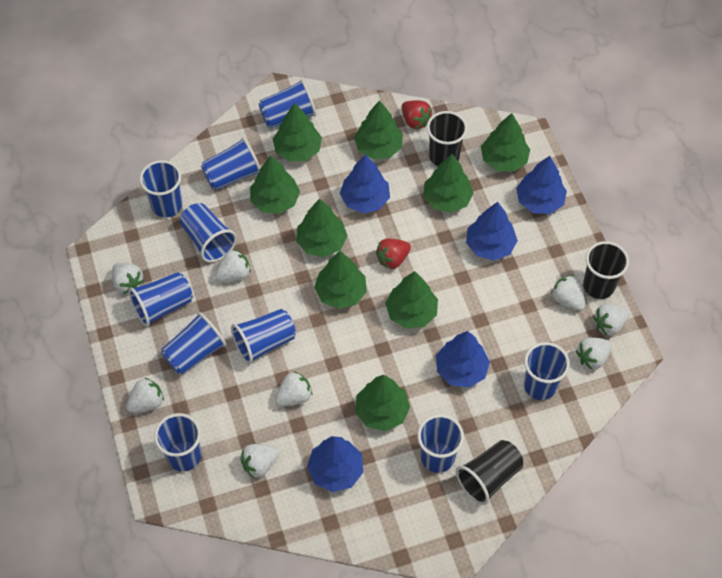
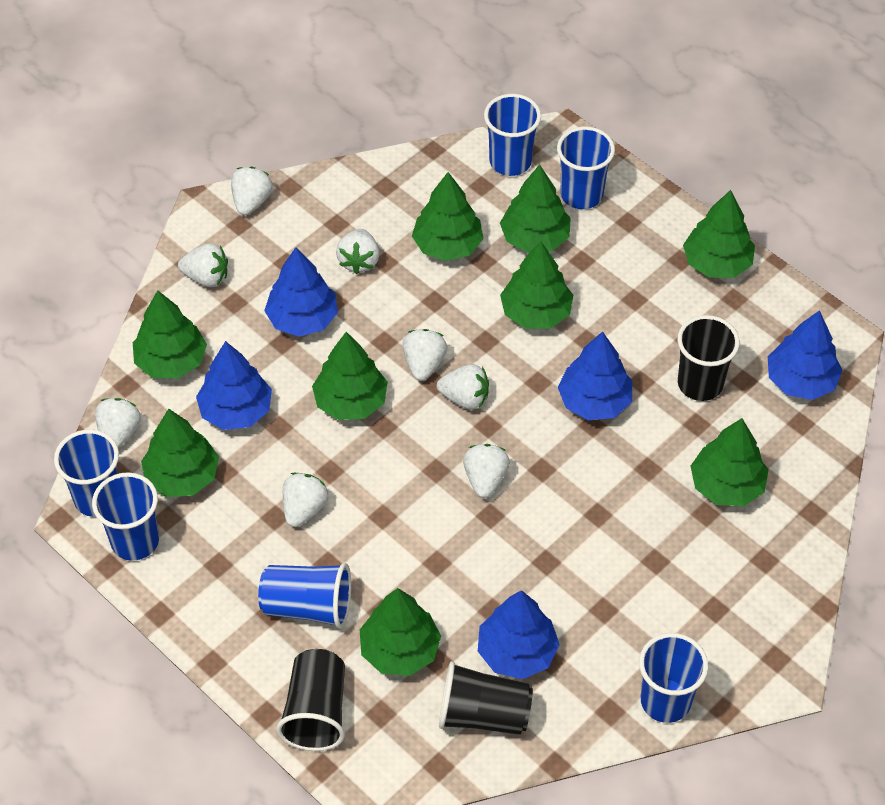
blue cup: [128,272,193,327] [139,160,182,218] [154,413,201,472] [161,312,226,375] [180,203,237,263] [201,137,260,190] [231,309,296,364] [259,79,316,128] [417,414,464,473] [524,342,570,400] = 10 -> [54,429,119,517] [92,472,159,561] [258,563,351,629] [484,94,541,176] [557,126,615,209] [639,633,708,723] = 6
red strawberry: [376,238,411,269] [402,100,432,129] = 2 -> none = 0

